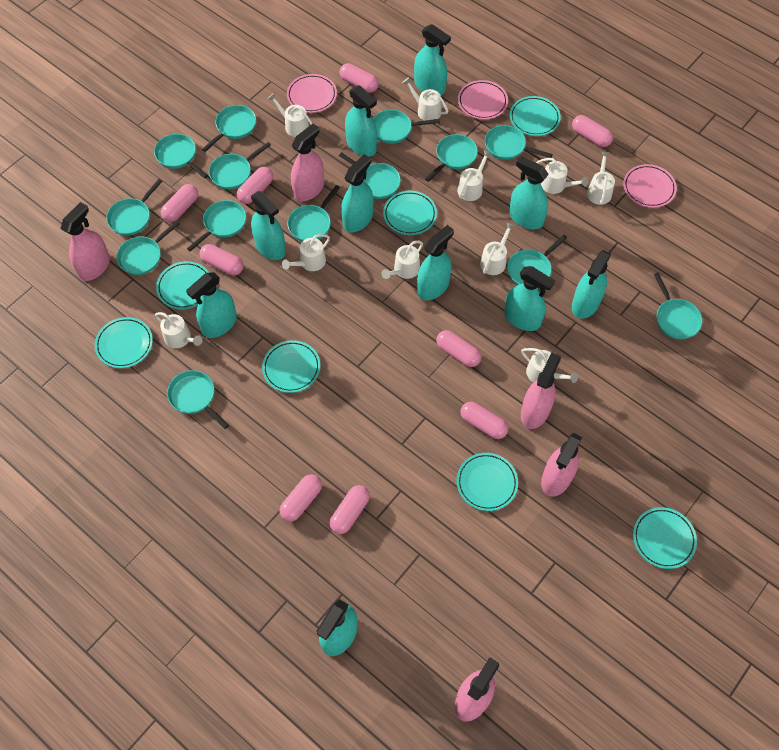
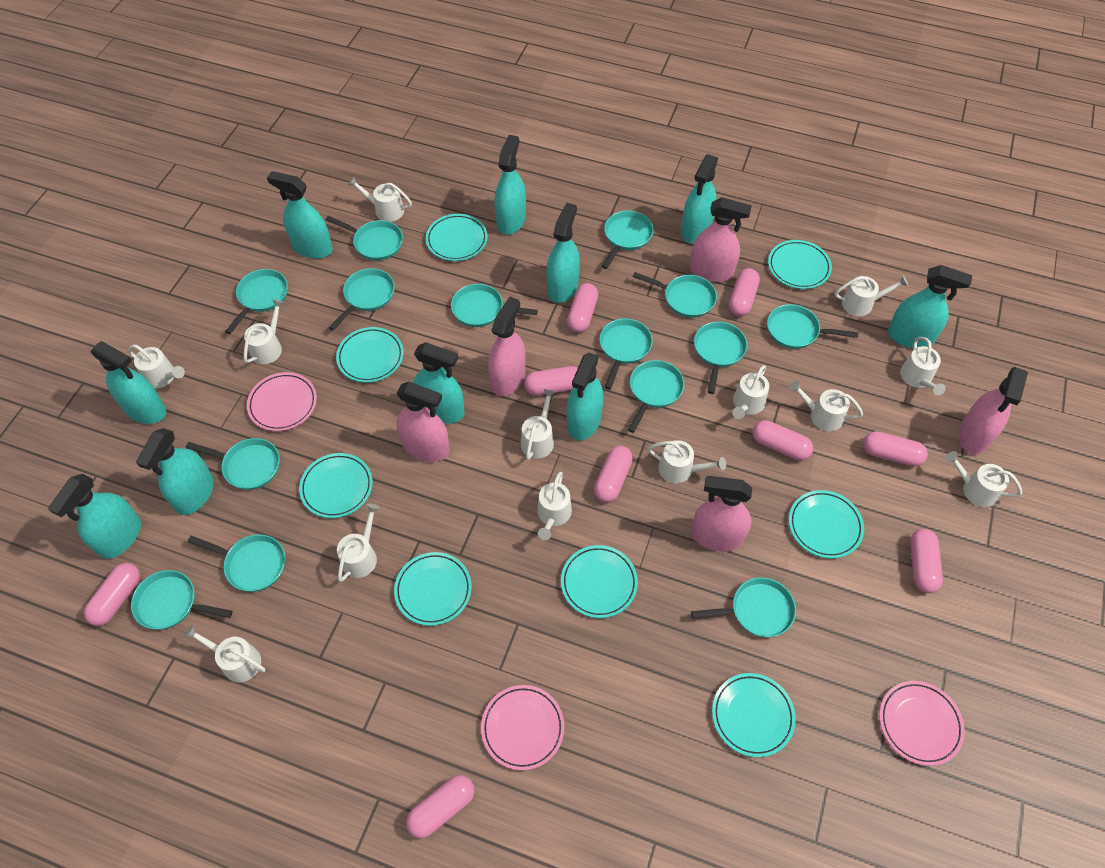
turquoise plate: [95,317,153,368] [156,261,209,310] [262,340,320,393] [383,191,437,235] [456,453,518,511] [510,96,561,136] [633,507,697,569] = 7 -> [299,453,373,518] [336,327,404,383] [394,552,472,626] [426,214,488,261] [561,545,638,618] [712,673,796,757] [768,240,832,289] [789,490,864,559] = 8
white watering can: [155,312,202,348] [267,93,313,137] [282,234,330,271] [382,241,423,279] [402,77,448,121] [458,150,491,201] [480,222,515,275] [521,348,578,383] [536,158,588,194] [587,152,615,205] = 10 -> [128,345,185,388] [184,625,266,682] [244,299,284,364] [337,504,380,582] [348,177,412,222] [521,389,556,460] [537,472,572,540] [648,440,726,483] [732,365,769,419] [789,380,863,431] [835,276,908,316] [900,337,946,395] [945,451,1022,507] = 13

